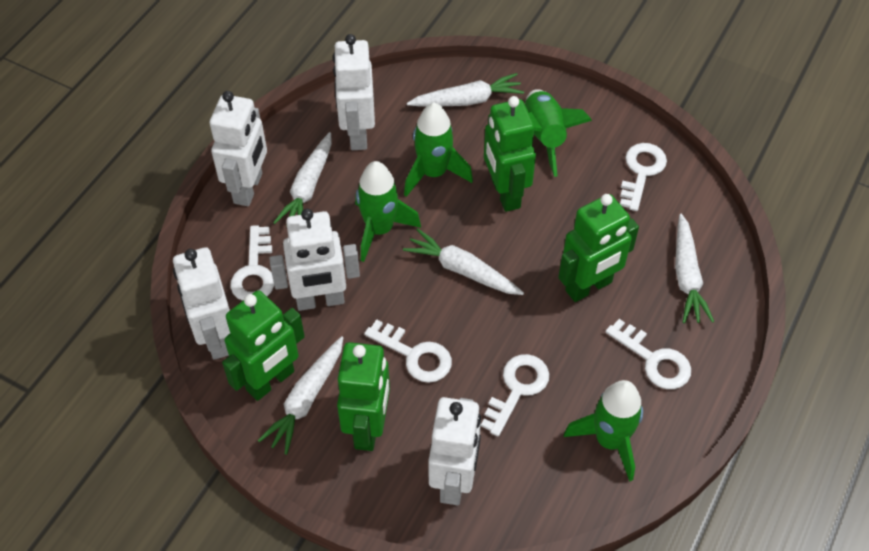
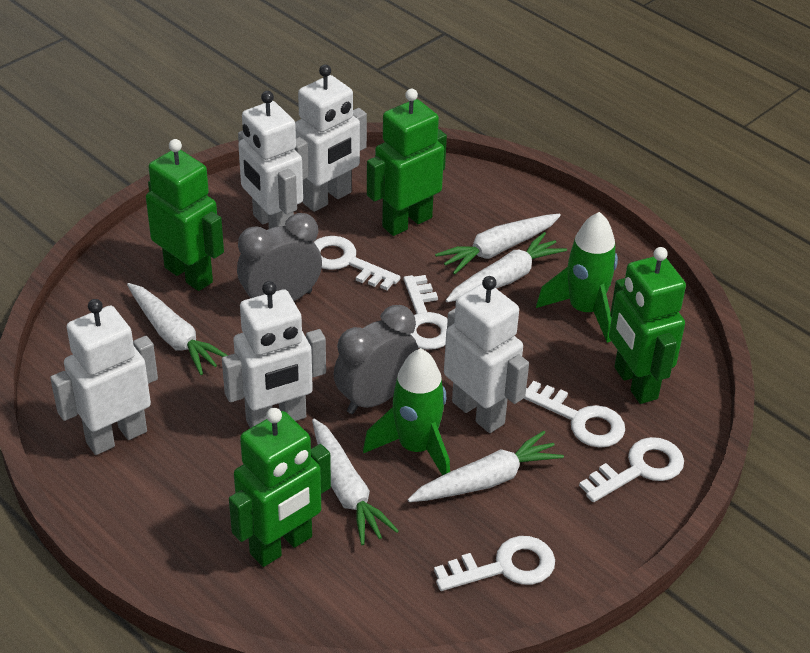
green rocket: [355,161,421,262] [404,103,473,197] [525,89,592,177] [564,380,643,482] = 4 -> [363,348,450,476] [536,212,618,343] = 2
grey clock: none = 0 -> [237,213,322,301] [334,305,418,414] = 2

